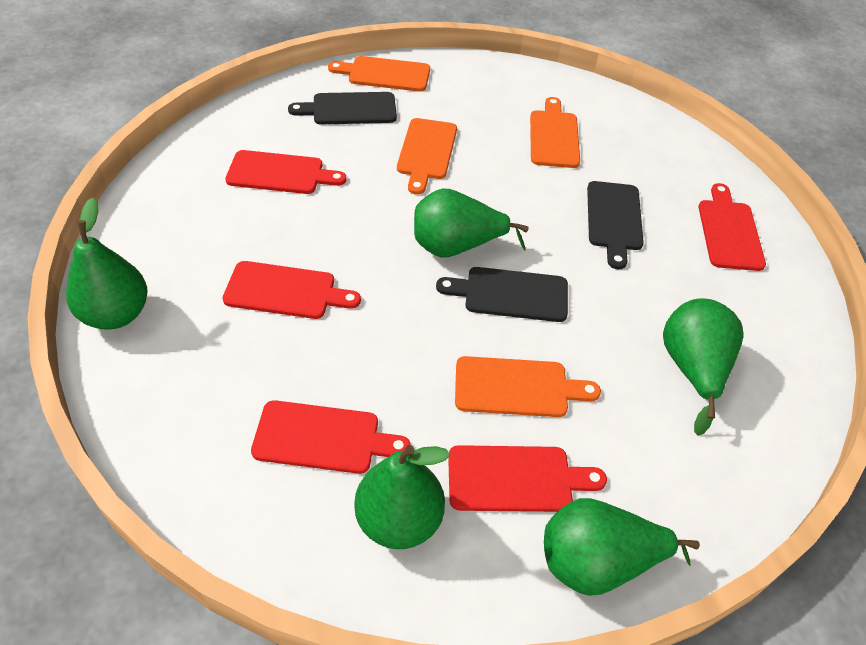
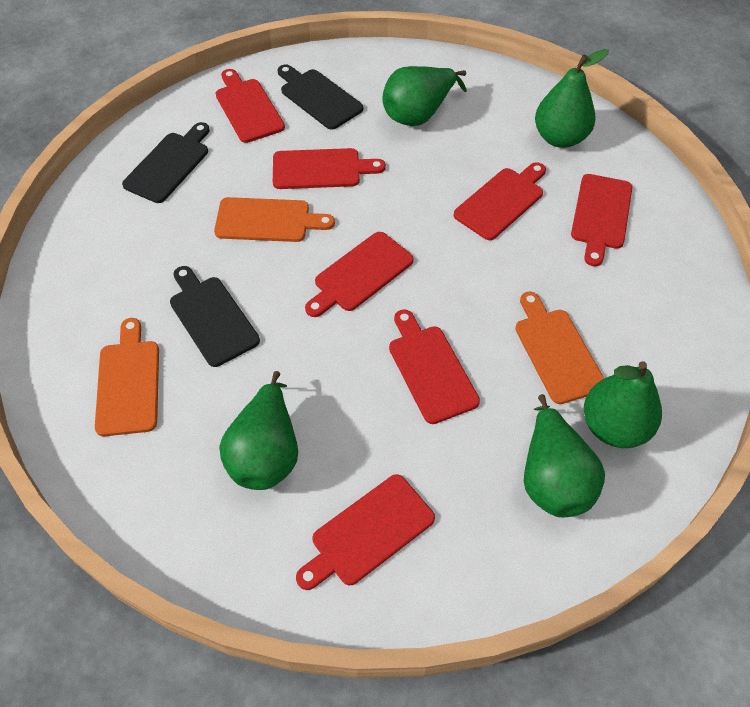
orange cutting board: [328,56,430,92] [397,118,457,195] [455,356,601,417] [530,97,580,168] = 4 -> [95,318,159,436] [214,197,335,242] [515,292,604,404] = 3
red cutting board: [222,261,361,319] [225,150,346,194] [251,400,411,474] [448,445,607,512] [699,183,766,271] = 5 -> [216,69,285,143] [273,148,386,189] [296,474,435,590] [305,232,414,317] [389,309,480,424] [453,162,546,240] [571,174,632,266] = 7

